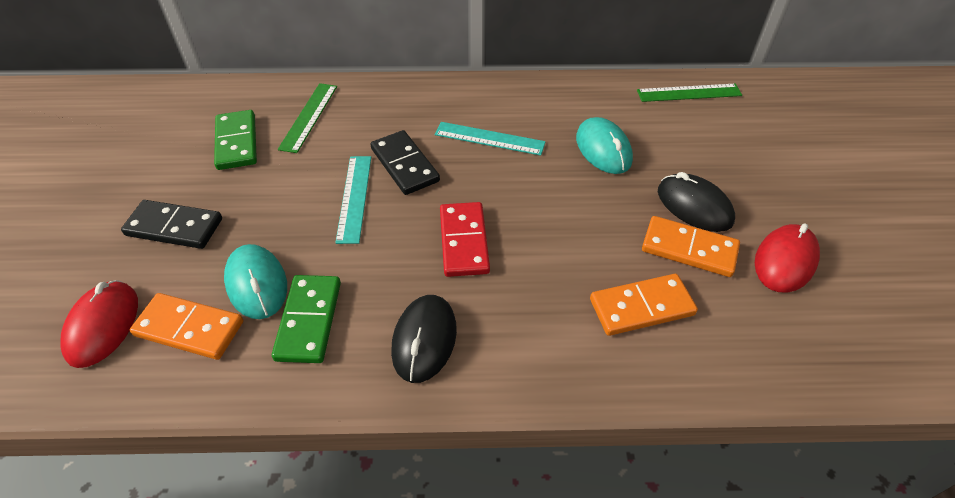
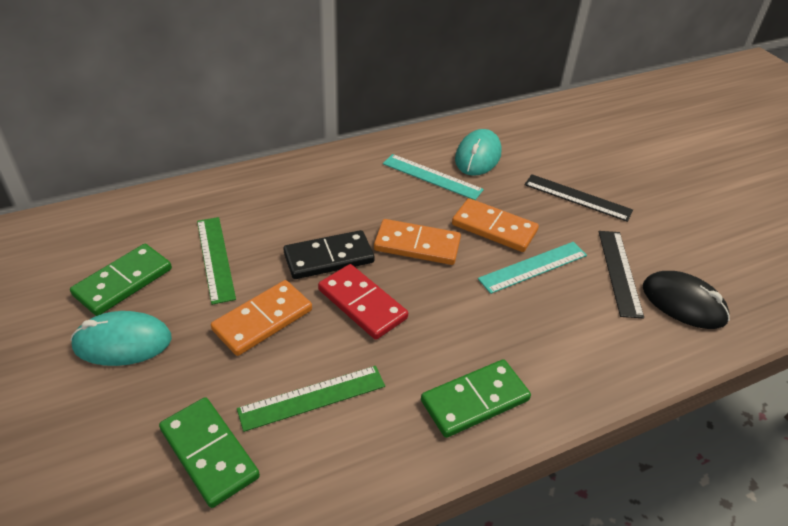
black domino: [121,200,222,249] [370,130,440,195] = 2 -> [283,230,375,279] = 1
black mouse: [391,295,457,383] [658,172,735,232] = 2 -> [642,271,730,329] = 1
black ruler: none = 0 -> [525,174,633,222] [599,231,644,318] = 2
green domino: [214,110,257,170] [272,275,341,363] = 2 -> [70,244,172,316] [159,397,260,508] [421,359,531,438] = 3
red mouse: [60,280,138,368] [755,223,820,292] = 2 -> none = 0

